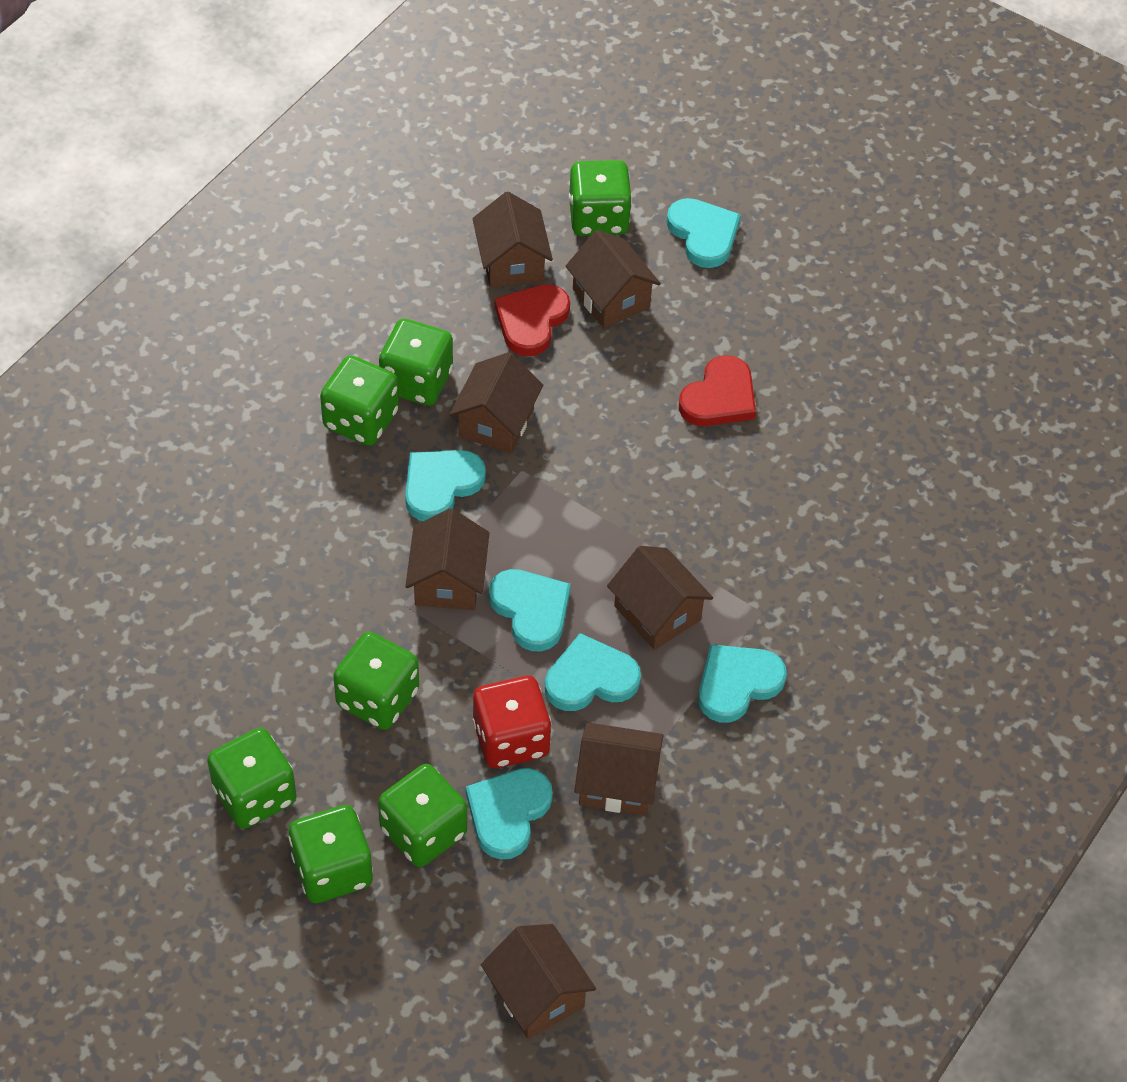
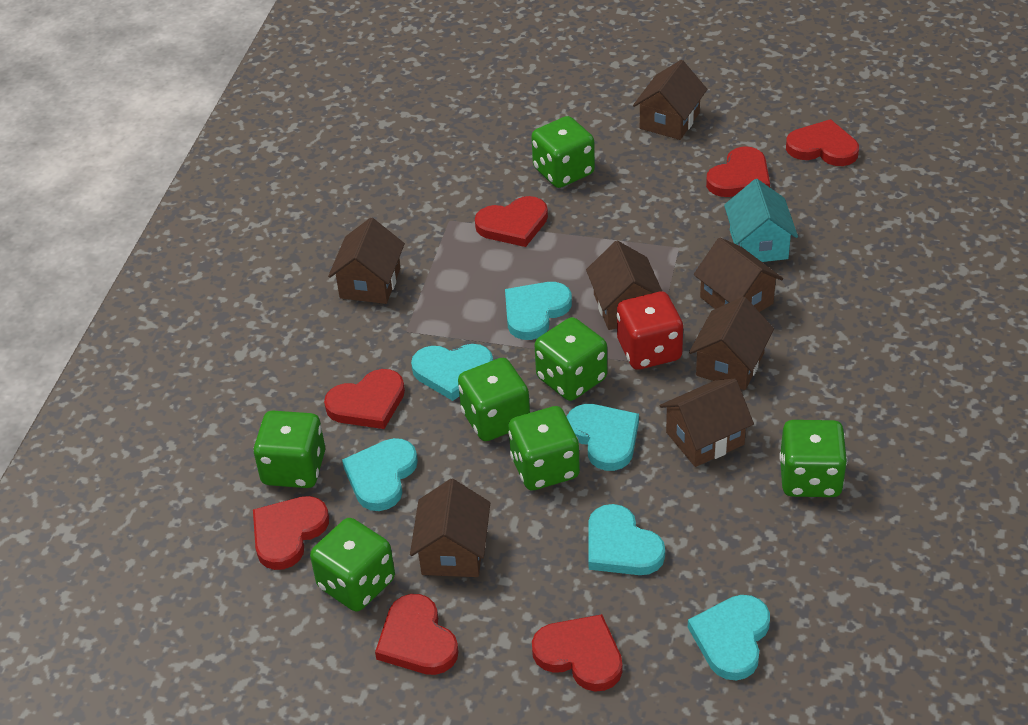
red heart: [494,284,570,356] [679,355,756,426] = 2 -> [253,496,329,570] [324,369,405,429] [375,594,459,675] [475,196,548,247] [532,614,622,692] [706,146,770,197] [786,119,859,166] = 7
turquoise house: none = 0 -> [724,179,798,262] = 1

